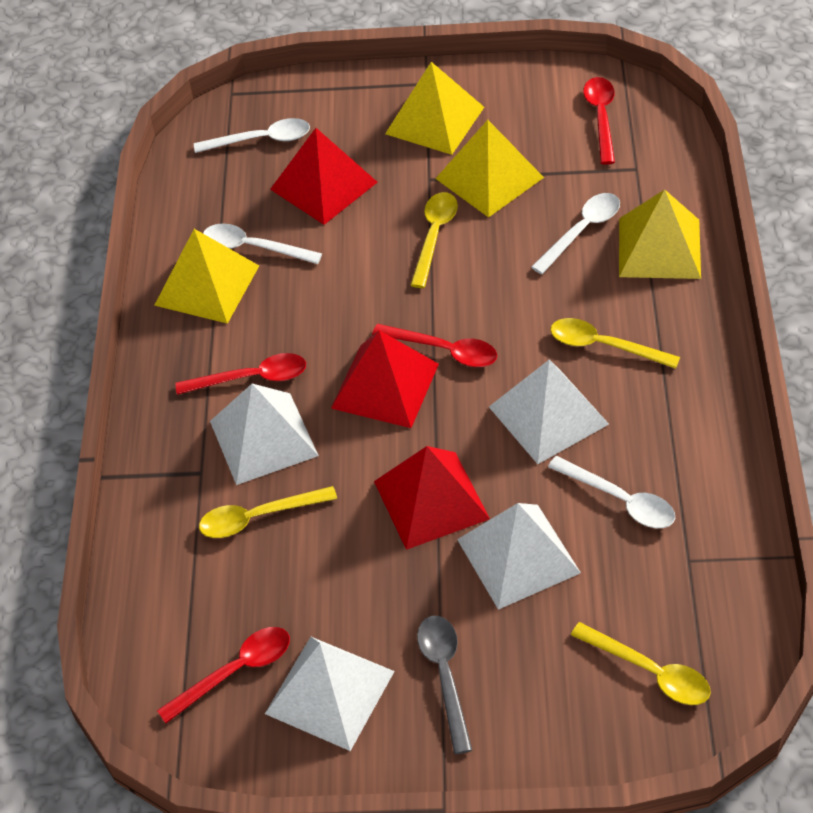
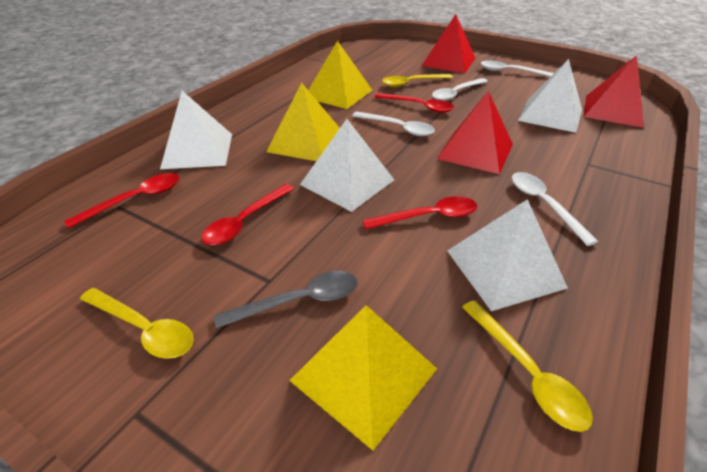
yellow pyramid: [154,229,259,324] [385,62,484,155] [435,120,544,218] [619,189,701,279] = 4 -> [266,83,340,161] [289,305,437,451] [308,41,372,109] = 3
yellow spoon: [199,486,337,538] [410,192,458,288] [550,318,680,369] [571,622,711,705] = 4 -> [80,288,194,359] [382,74,453,87] [462,300,593,432] = 3

